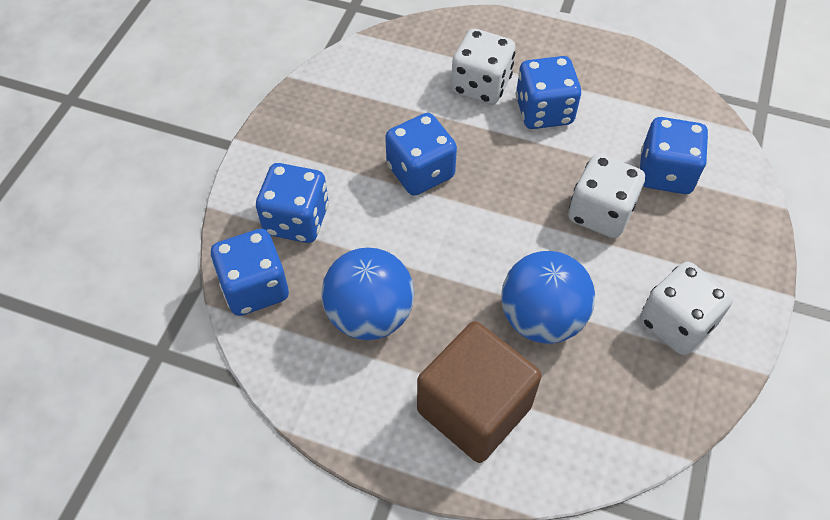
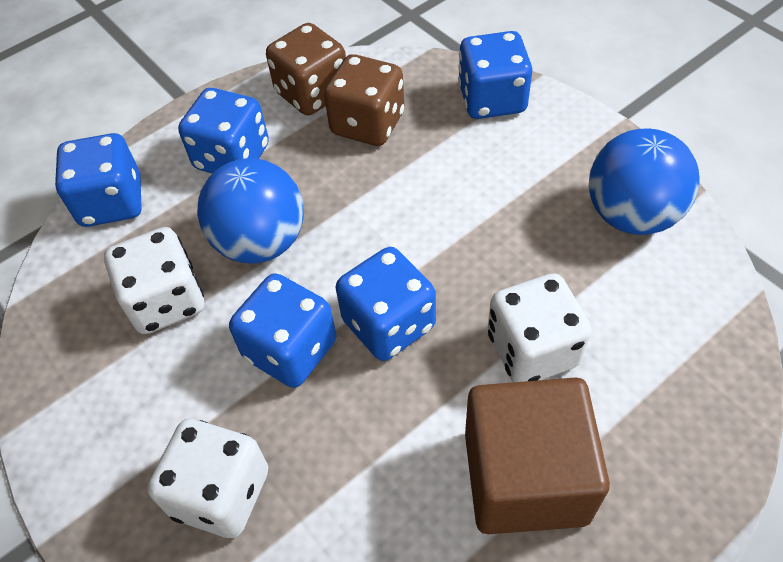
brown dice: none = 0 -> [266,23,346,115] [324,54,404,146] = 2

